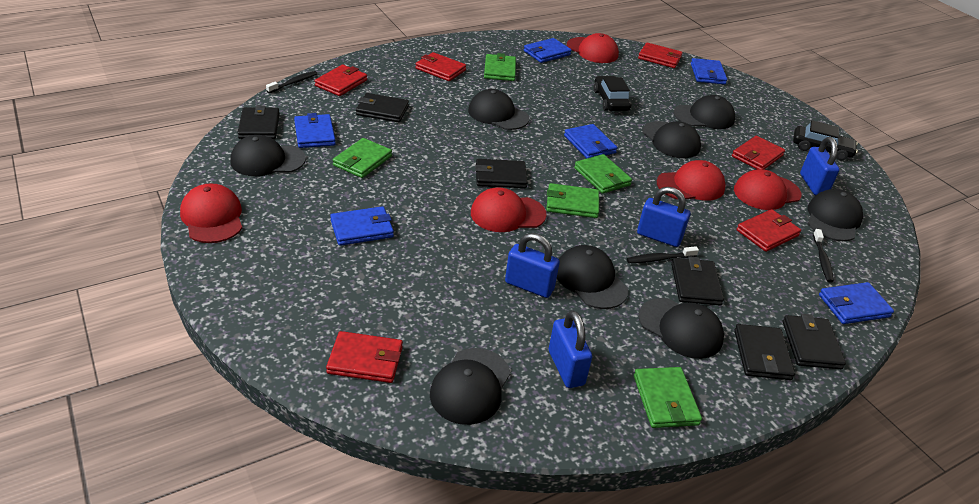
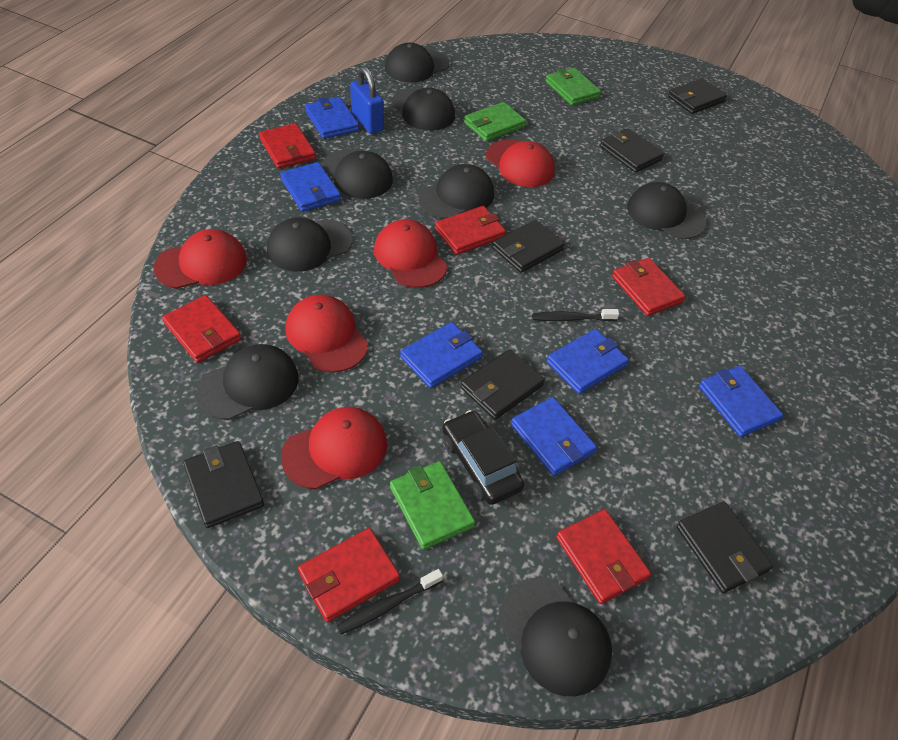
black car: [593,76,631,111] [793,120,858,160] = 2 -> [443,410,524,505] = 1
black toothbrush: [266,71,317,93] [627,246,699,263] [813,229,834,283] = 3 -> [337,569,443,634] [532,309,619,321] = 2
blue padlock: [505,233,560,298] [549,310,592,388] [637,187,690,247] [800,137,840,195] = 4 -> [350,66,384,134] = 1
green wallet: [333,138,392,178] [484,53,516,81] [546,183,599,218] [574,154,632,194] [634,367,702,428] = 5 -> [390,461,475,550] [464,102,526,141] [545,68,601,105] = 3

